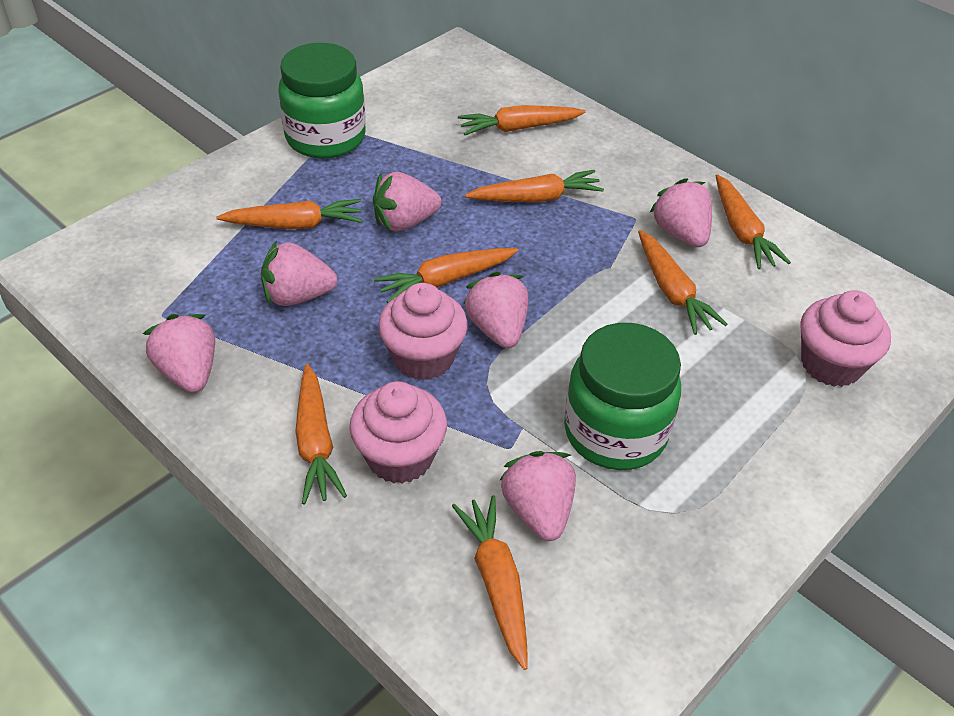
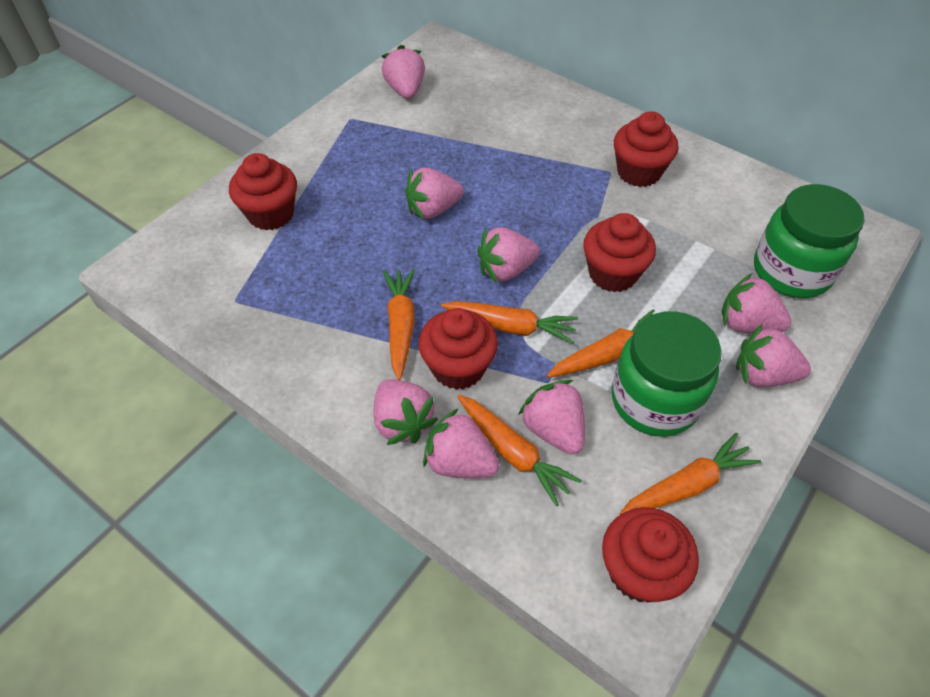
orange carrot: [216,199,362,229] [295,364,347,505] [374,248,518,303] [452,495,528,670] [458,105,585,135] [465,170,604,202] [638,230,727,335] [715,174,791,269] = 8 -> [383,269,415,380] [441,301,578,344] [457,395,582,506] [546,309,655,378] [619,433,761,515] = 5
pink cupcake: [349,381,447,484] [378,283,468,380] [800,290,891,387] = 3 -> none = 0
pink strawberry: [143,314,215,393] [261,241,337,306] [373,172,441,232] [463,272,528,348] [499,451,576,541] [649,178,712,247] = 6 -> [374,379,438,445] [382,45,425,99] [405,167,464,220] [423,408,499,478] [477,227,540,283] [518,380,585,454] [722,273,791,333] [736,325,811,387] = 8
red cupcake: none = 0 -> [229,153,297,230] [419,308,498,390] [583,213,656,292] [602,507,699,602] [614,111,678,187] = 5

